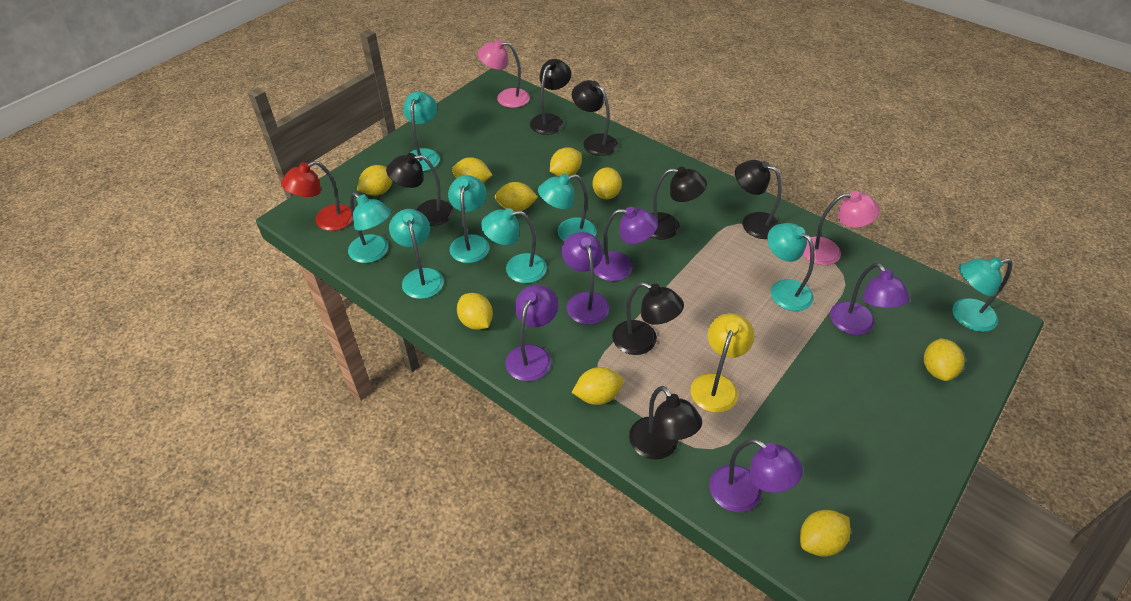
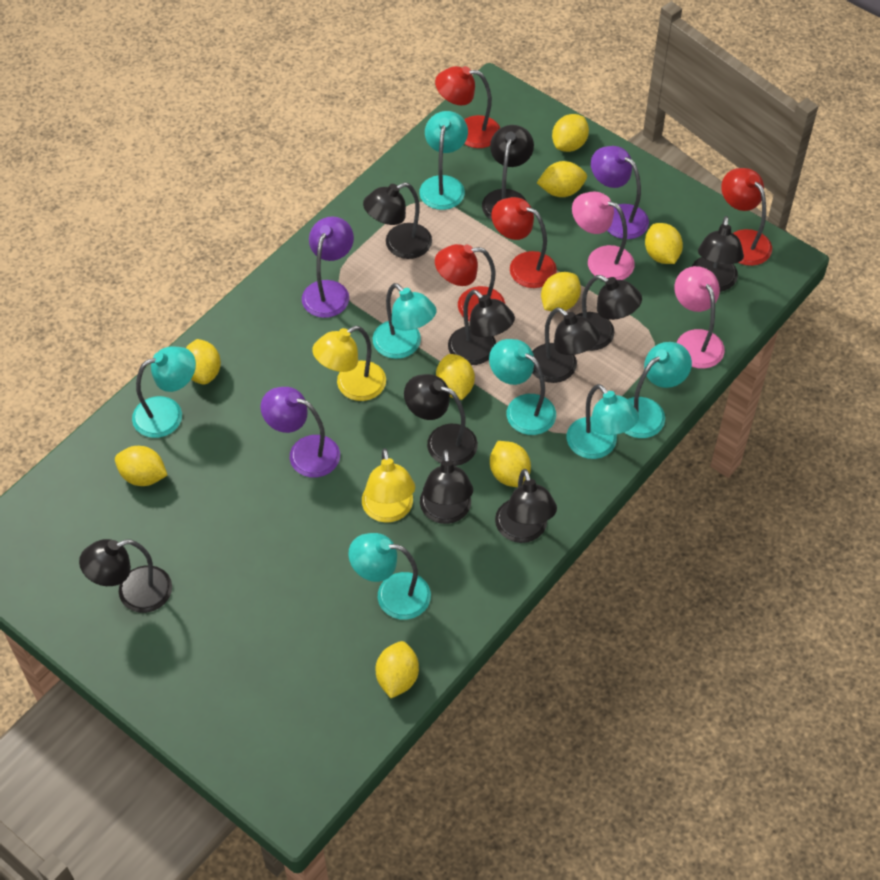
black lamp: [386,153,453,226] [530,59,571,135] [572,80,618,156] [612,282,684,355] [629,386,702,460] [651,167,707,239] [735,160,782,239] = 7 -> [79,539,172,613] [363,182,432,259] [404,374,478,466] [420,450,473,524] [448,290,515,365] [482,125,534,220] [495,469,557,543] [532,307,600,383] [576,275,642,351] [692,216,744,292] = 10
purple lamp: [505,285,558,381] [562,232,610,325] [594,207,658,281] [709,439,803,512] [830,263,910,335] = 5 -> [261,387,340,478] [302,216,354,318] [591,146,649,239] = 3
red lamp: [281,161,353,231] = 1 -> [435,66,500,148] [435,244,505,322] [491,197,557,288] [721,168,772,266] = 4
turquoise lamp: [348,192,391,263] [389,209,444,299] [403,91,440,171] [448,175,490,263] [481,208,547,283] [538,174,597,241] [767,223,815,311] [952,257,1012,332] = 8 -> [132,346,196,438] [348,533,431,620] [373,283,437,359] [419,111,468,210] [489,339,556,435] [567,384,639,459] [624,342,692,438] = 7
yellow lamp: [691,313,754,413] = 1 -> [312,326,386,401] [362,448,415,523] = 2

